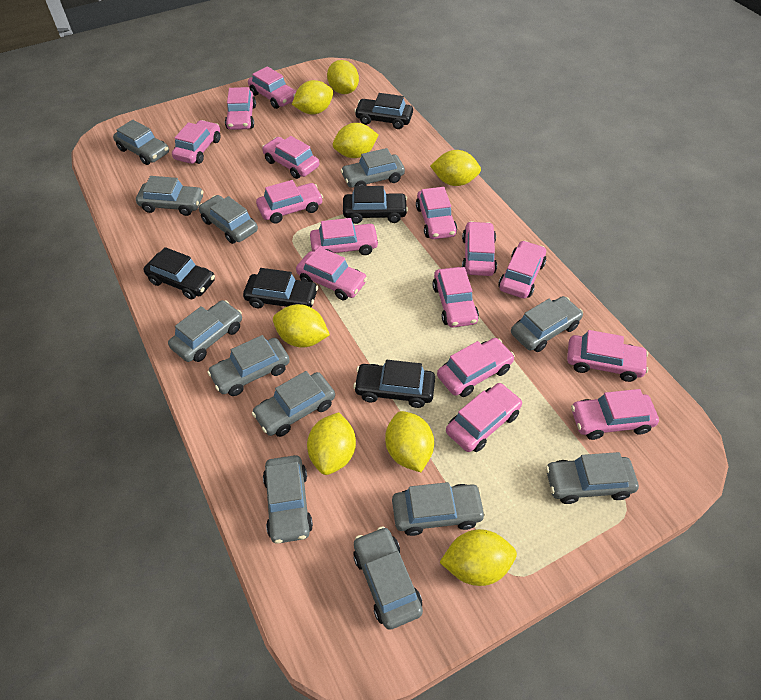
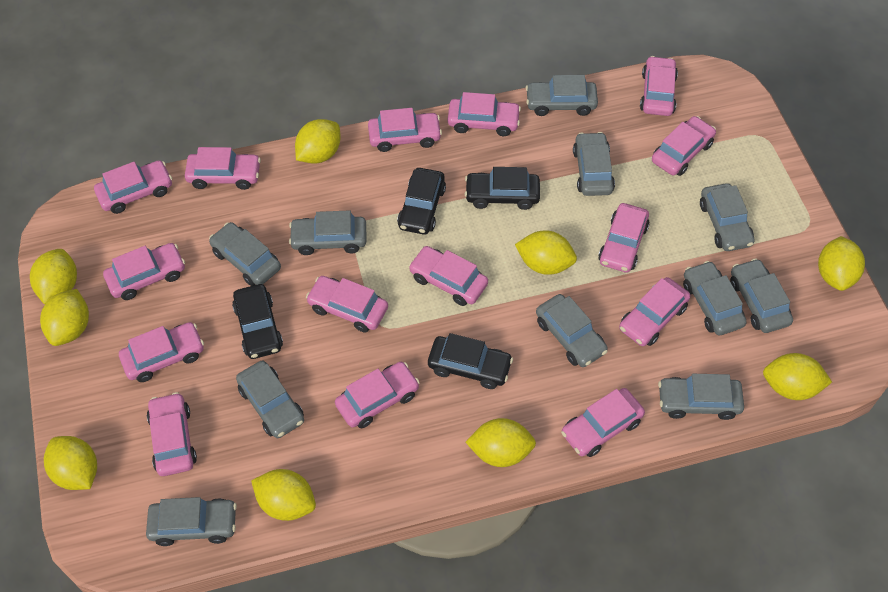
black car: [144,247,215,299] [243,268,318,308] [343,186,408,224] [353,360,435,408] [354,93,413,129] = 5 -> [232,284,283,359] [397,168,446,234] [428,333,513,389] [465,167,540,210] = 4
grey car: [113,120,169,165] [136,176,203,216] [168,300,242,362] [199,195,258,244] [207,335,290,396] [252,371,335,437] [263,455,313,544] [341,148,405,188] [353,526,423,630] [392,482,486,536] [511,296,583,352] [546,452,639,504] = 12 -> [146,497,237,546] [209,222,281,286] [236,361,304,438] [289,210,366,255] [526,75,598,116] [536,294,608,367] [573,132,615,196] [658,374,744,420] [683,261,747,335] [700,183,755,251] [730,258,793,333] = 11
yellow lemon: [273,304,330,348] [292,80,333,114] [307,412,356,475] [327,60,359,94] [333,123,378,158] [385,411,434,472] [430,150,481,186] [440,529,517,586] = 8 -> [30,249,77,304] [40,289,89,346] [44,436,97,490] [251,469,316,521] [295,119,340,164] [466,418,536,467] [515,230,577,275] [763,353,832,400] [818,236,865,291] = 9

